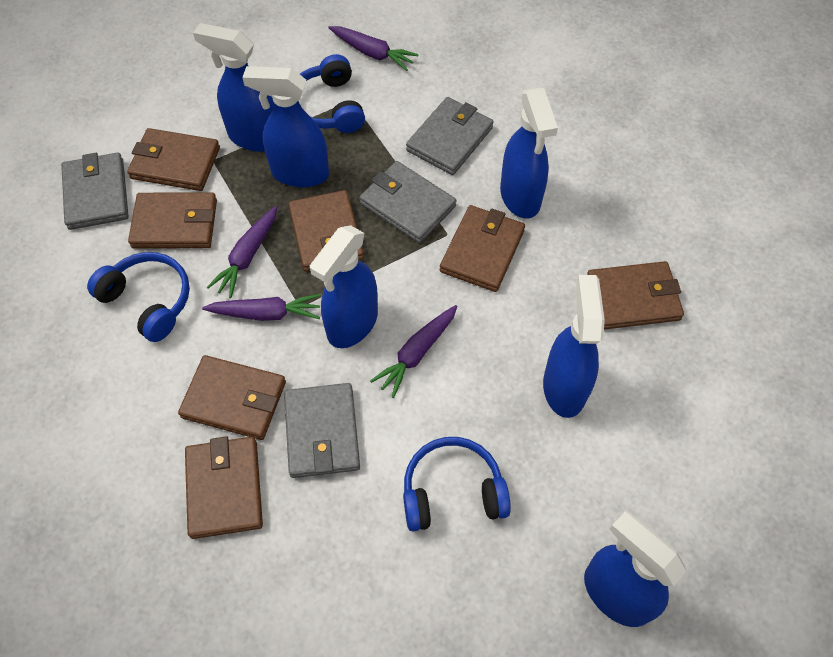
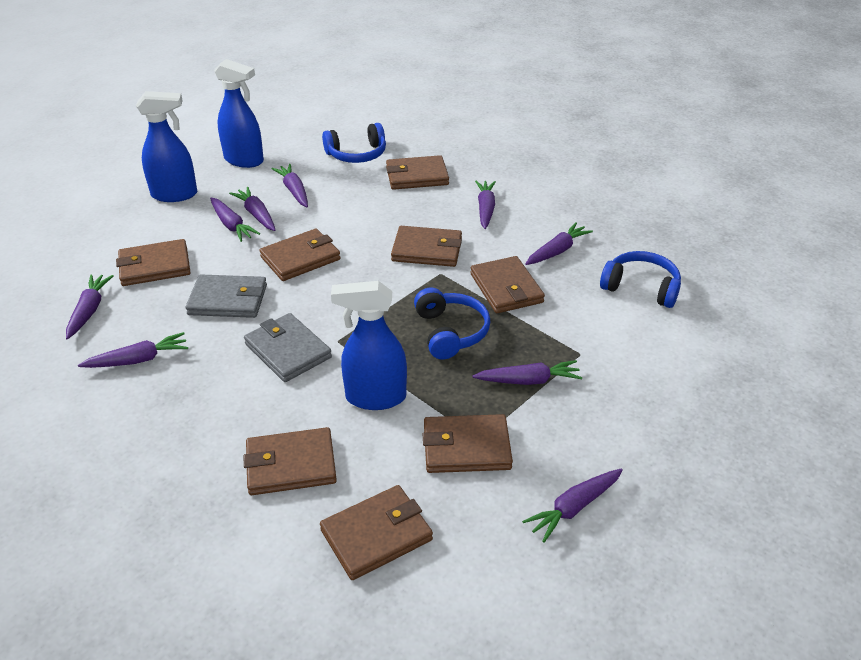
blue spray bottle: [193,23,275,152] [242,66,329,187] [310,225,378,348] [500,88,558,219] [543,275,605,418] [584,511,686,627] = 6 -> [136,91,197,202] [214,59,264,168] [331,281,407,410] = 3
brown wallet: [127,128,220,191] [128,193,217,248] [178,355,286,440] [185,436,263,539] [288,190,364,272] [440,205,525,292] [587,261,684,330] = 7 -> [116,239,190,286] [244,427,337,495] [260,229,341,281] [320,485,433,580] [386,155,449,190] [391,226,462,267] [423,414,513,473] [470,256,545,313] = 8
grey wallet: [61,152,129,230] [284,383,360,478] [359,161,456,243] [406,97,494,175] = 4 -> [185,275,267,318] [244,313,332,382] = 2
purple carrot: [202,294,321,321] [207,206,277,298] [328,26,419,71] [370,305,458,398] = 4 -> [66,274,113,339] [78,332,188,368] [210,198,260,242] [229,187,275,231] [272,164,308,207] [472,360,582,385] [475,181,496,229] [522,469,623,542] [525,222,593,265] = 9

